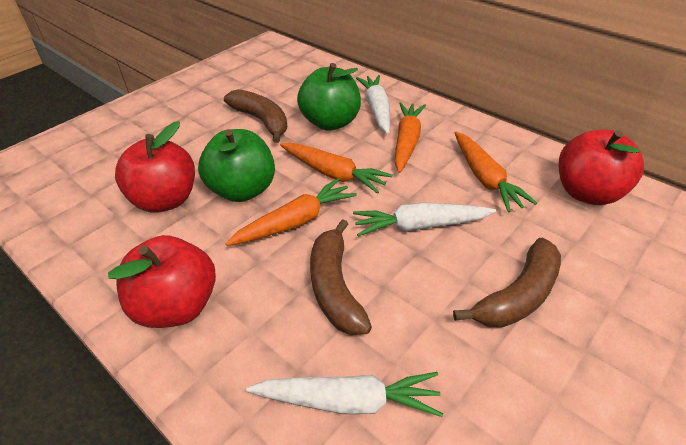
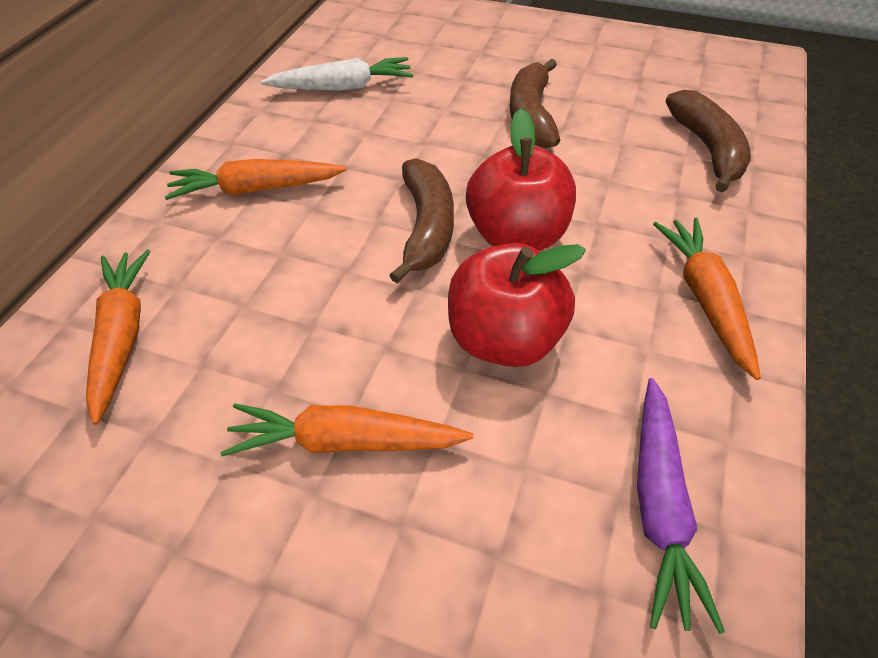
green apple: [198,129,275,202] [297,63,361,131] = 2 -> none = 0
purple carrot: none = 0 -> [637,378,725,634] = 1
red apple: [108,235,216,328] [115,121,195,213] [558,130,644,205] = 3 -> [448,243,586,367] [466,109,576,251] = 2
white carrot: [246,372,443,417] [353,202,496,237] [356,75,390,134] = 3 -> [261,57,413,91] = 1

